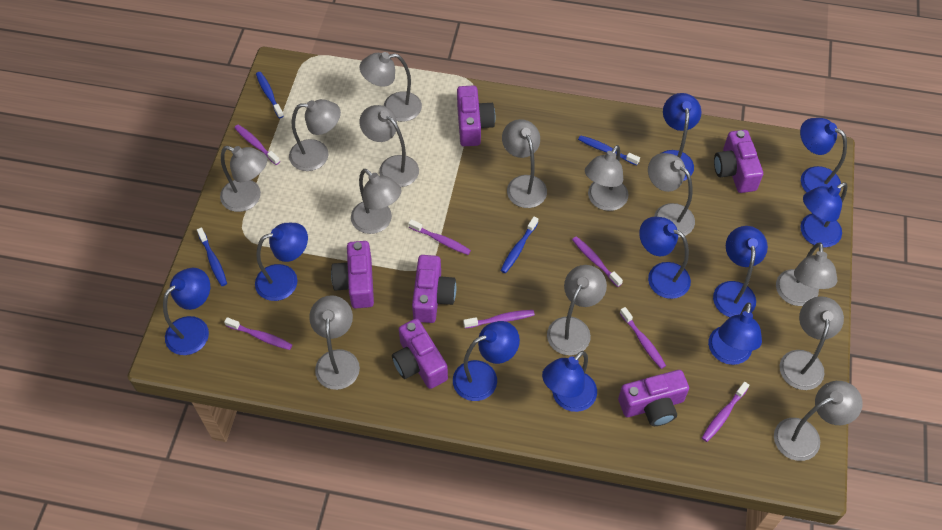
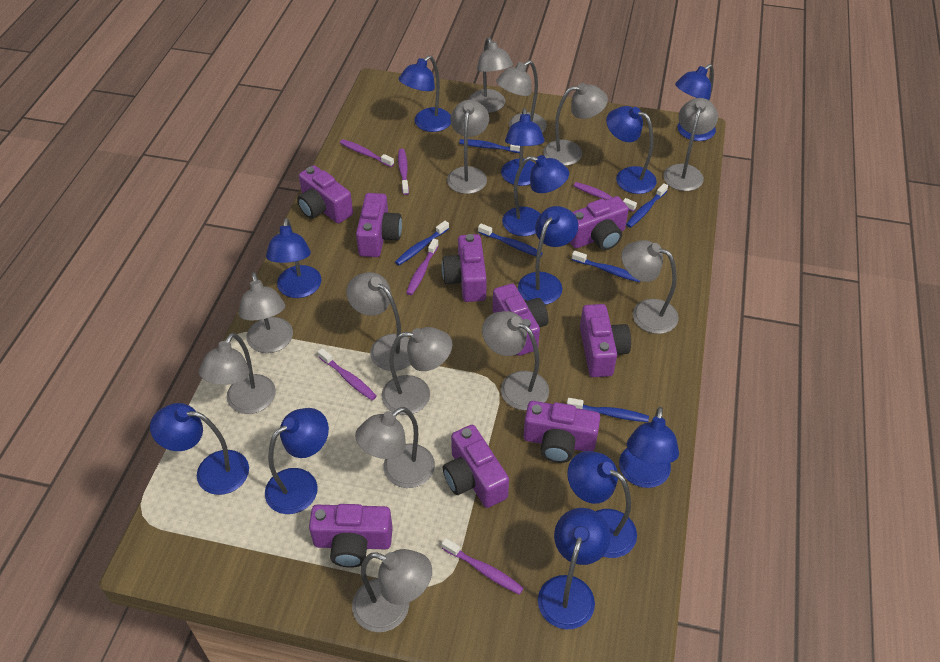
blue lamp: [163,268,210,355] [255,223,308,301] [453,321,520,401] [542,351,597,412] [639,217,691,299] [662,93,701,181] [708,302,762,365] [713,226,768,317] [800,118,847,192] [800,182,848,248] = 10 -> [150,403,249,495] [265,408,329,514] [266,218,322,298] [399,55,451,132] [501,108,545,186] [502,155,569,236] [518,206,578,305] [538,508,611,629] [567,451,637,558] [606,106,657,194] [619,407,679,488] [675,64,716,141] = 12
blue toothbrush: [197,227,227,286] [256,72,284,118] [500,217,538,273] [578,135,640,165] = 4 -> [395,221,449,265] [459,139,520,153] [478,224,543,256] [567,398,649,422] [572,251,640,282] [626,183,668,228] = 6
purple camera: [331,241,374,308] [392,319,448,389] [412,255,456,323] [457,85,495,146] [618,370,689,426] [714,130,763,193] = 6 -> [297,165,353,223] [309,504,393,568] [356,193,402,257] [442,234,487,302] [443,425,509,508] [493,283,548,356] [523,401,600,463] [570,196,629,250] [580,304,631,377] = 9
purple toothbrush: [224,317,292,350] [234,125,280,165] [408,219,471,255] [463,310,535,328] [572,236,623,287] [620,307,666,369] [702,382,749,442] = 7 -> [318,348,377,400] [340,139,394,167] [398,149,409,195] [406,239,439,295] [442,538,524,595] [574,182,637,212] = 6

